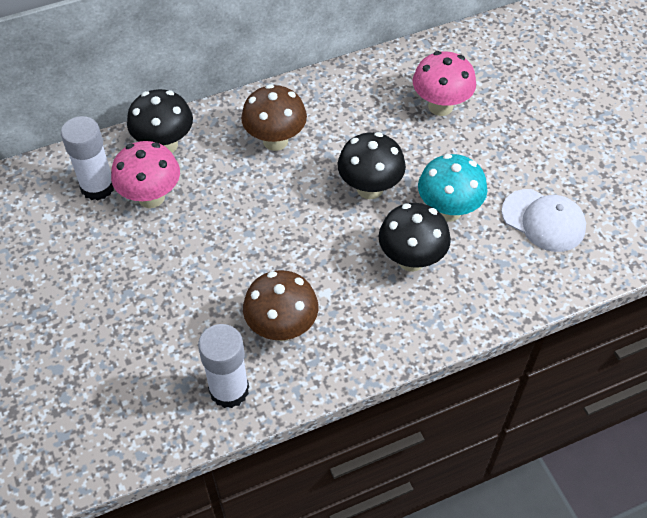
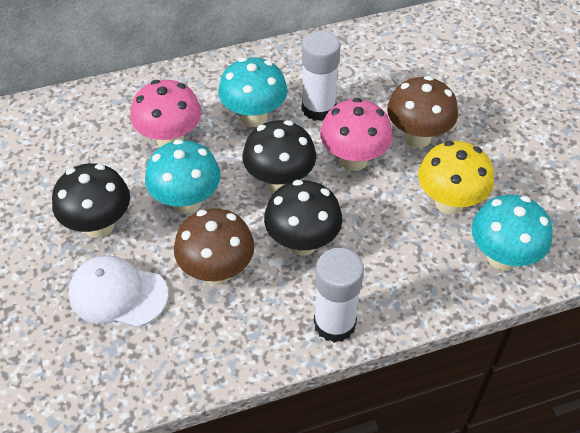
turquoise mushroom: [418,154,487,222] = 1 -> [145,139,221,214] [218,57,288,127] [471,195,553,270] = 3
yellow mushroom: none = 0 -> [418,141,494,215] = 1

